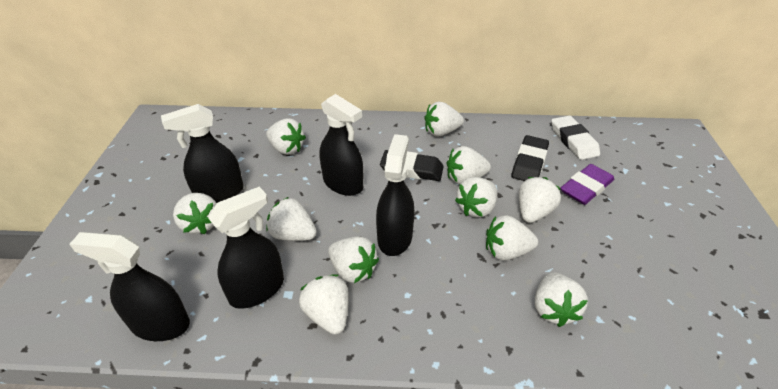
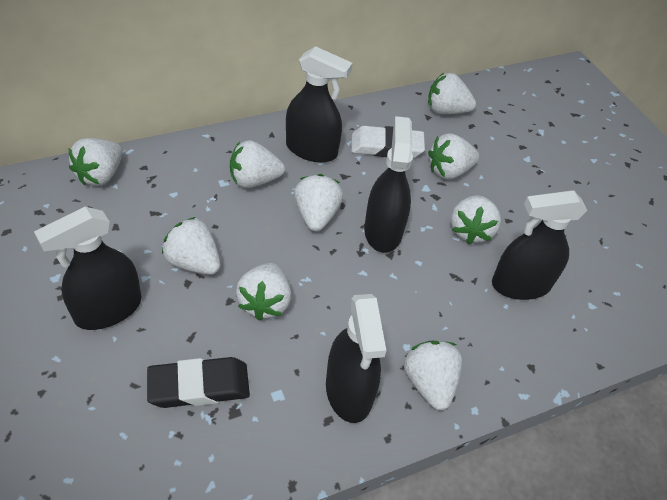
black eraser: [380,150,444,181] [511,135,549,181] = 2 -> [147,357,250,408] = 1
purple eraser: [561,164,614,205] = 1 -> none = 0
white strawberry: [173,193,217,234] [266,118,306,155] [266,197,317,241] [299,274,349,335] [328,236,379,283] [424,102,464,137] [447,146,491,185] [455,177,497,218] [486,215,538,261] [519,177,561,223] [535,272,588,327] = 11 -> [68,138,123,186] [162,217,221,275] [230,140,285,188] [236,263,291,321] [294,174,343,231] [404,341,462,410] [428,73,476,114] [428,133,479,179] [451,195,501,244] = 9

